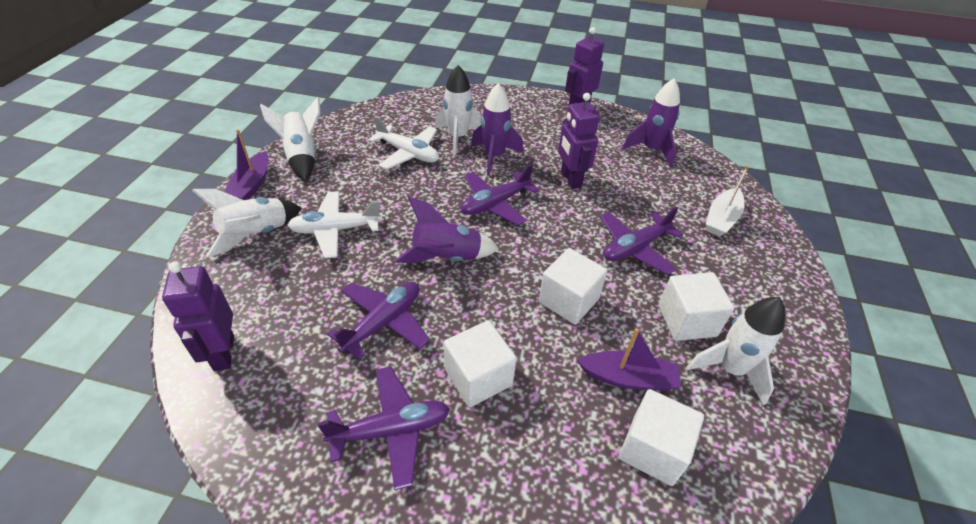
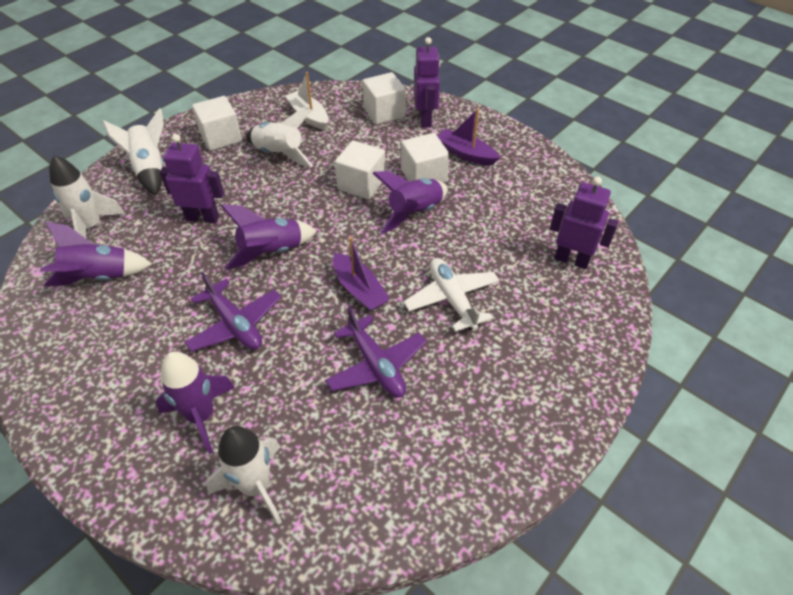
purple plane: [318,366,450,490] [327,282,430,360] [461,164,539,226] [600,207,683,275] = 4 -> [184,272,281,352] [325,306,427,398] = 2
purple rocket: [395,197,499,263] [471,83,523,176] [622,79,680,167] = 3 -> [40,221,152,286] [156,351,235,454] [221,204,316,269] [372,171,448,234] = 4
white plane: [287,191,382,258] [368,116,439,170] = 2 -> [404,258,500,332] = 1

